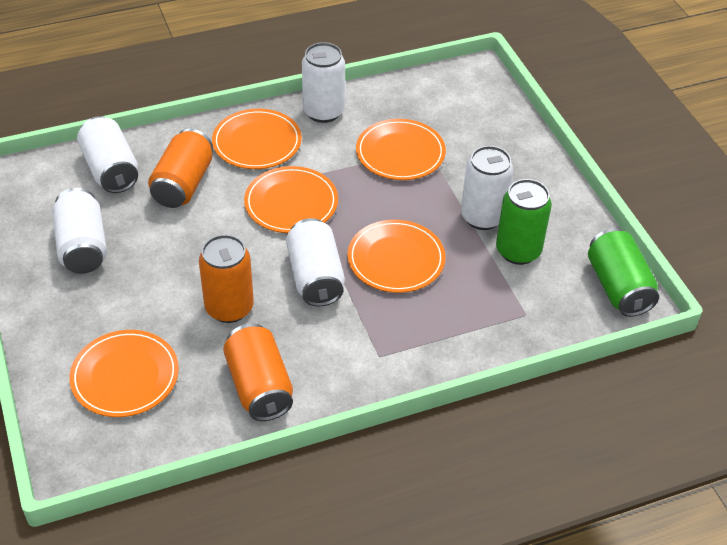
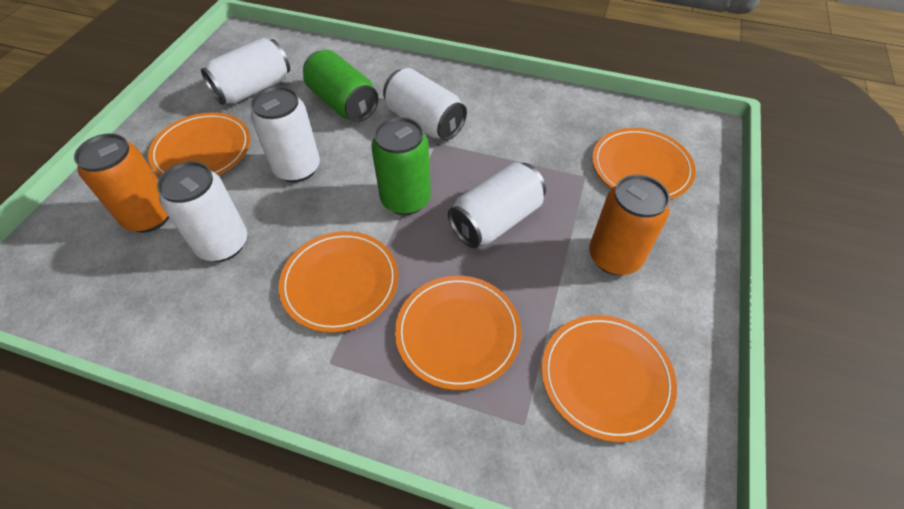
orange can: [148,129,213,208] [199,234,254,323] [223,323,293,421] = 3 -> [74,133,169,233] [589,175,670,275] = 2

